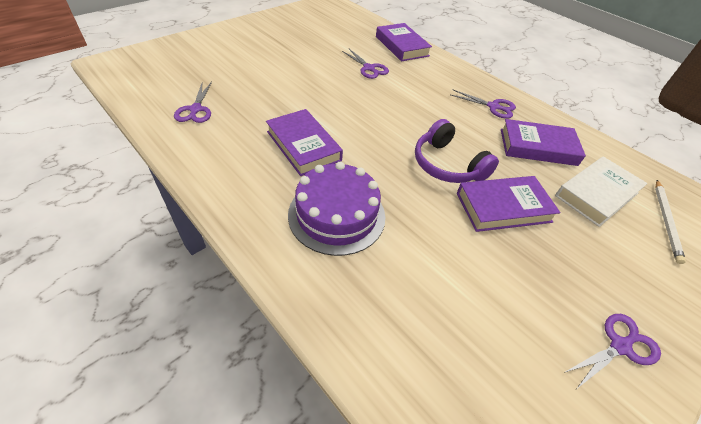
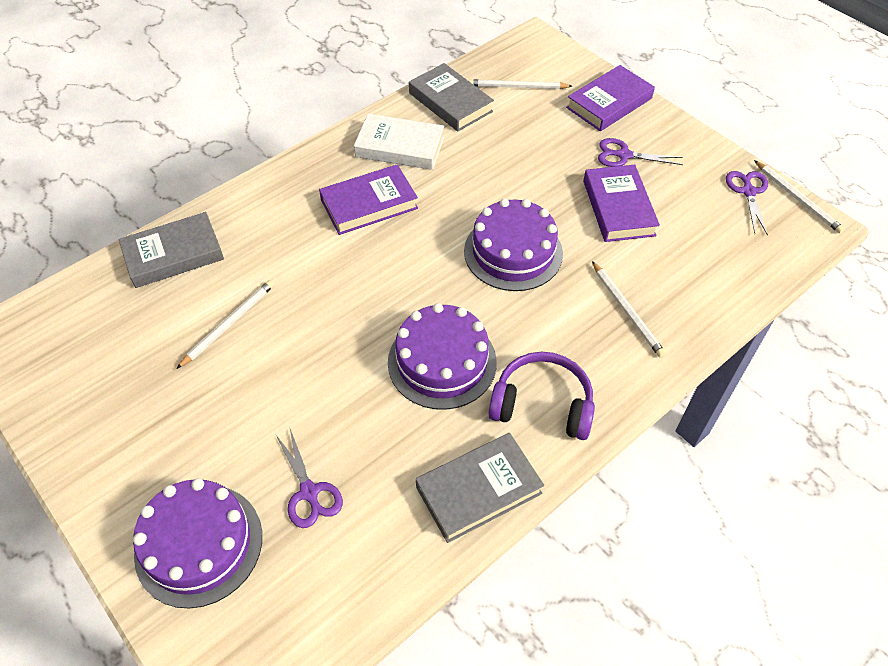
grey book: none = 0 -> [119,212,224,288] [409,63,494,132] [416,433,544,543] = 3
purple book: [266,109,343,176] [376,23,432,61] [457,176,561,232] [501,119,586,166] = 4 -> [319,164,418,235] [566,65,655,131] [583,165,660,242] = 3
purple cake: [288,162,385,256] = 1 -> [133,478,262,609] [388,303,497,410] [464,198,563,291] = 3
purple scissors: [174,82,212,123] [342,48,389,79] [451,90,516,119] [564,314,661,388] = 4 -> [276,429,343,528] [598,138,683,167] [726,171,768,236] = 3
white pencil: [655,180,686,264] = 1 -> [177,280,275,369] [468,79,572,89] [592,261,666,358] [754,160,845,234] = 4

